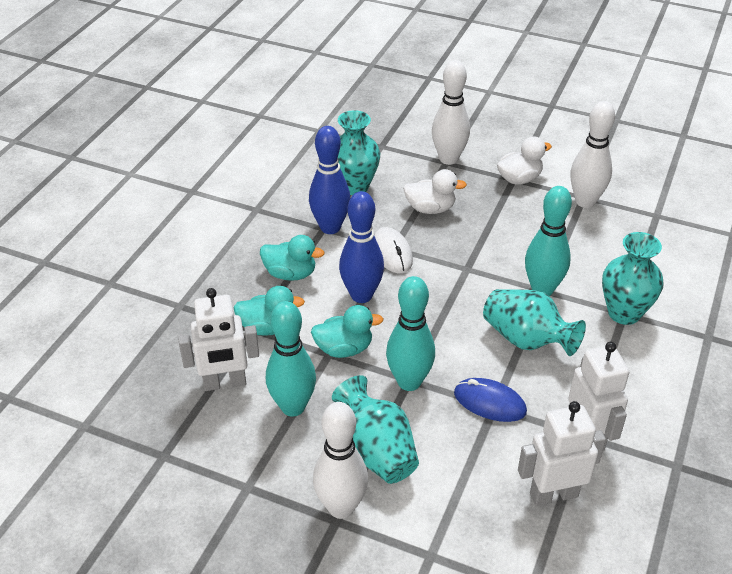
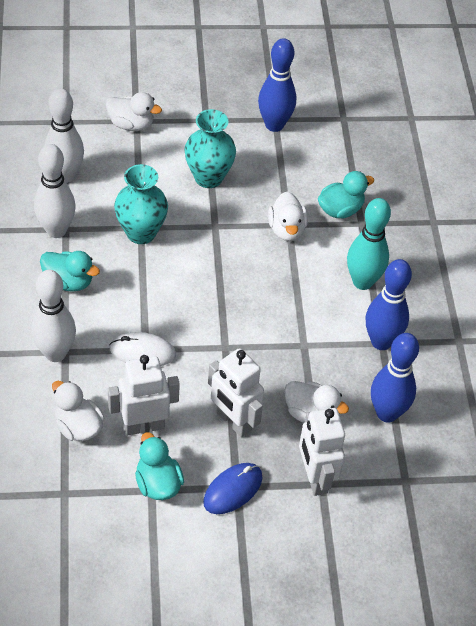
blue bowling pin: [309,126,350,234] [339,191,384,303] = 2 -> [258,38,296,132] [366,259,412,350] [371,333,419,422] = 3
turquoise bowling pin: [266,301,316,417] [386,276,435,391] [525,186,572,296] = 3 -> [347,198,391,290] = 1
turquoise vase: [332,375,419,484] [338,110,380,195] [483,289,586,356] [602,232,664,325] = 4 -> [114,164,168,244] [184,109,236,188] = 2
white duck: [403,169,467,214] [497,136,552,184] = 2 -> [52,381,104,441] [106,92,162,131] [268,191,308,241] [284,381,349,423] = 4

